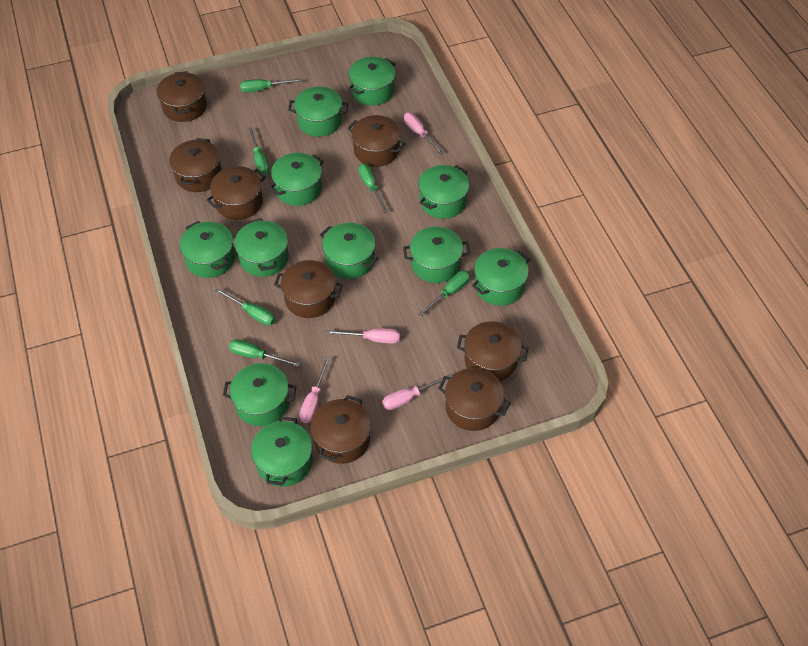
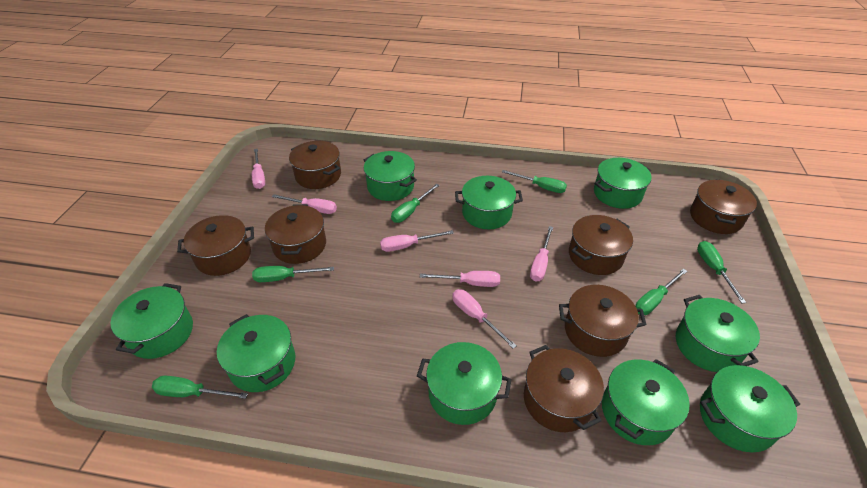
brown pot: [157,71,207,122] [169,138,222,192] [206,166,266,220] [274,260,343,318] [311,395,371,464] [347,115,405,167] [438,368,511,431] [457,321,528,381] = 8 -> [177,215,254,276] [265,204,326,264] [289,141,341,189] [524,345,604,432] [559,285,647,357] [569,215,633,275] [690,179,757,234] = 7
green pot: [180,221,235,278] [223,363,297,426] [234,218,289,277] [251,417,313,487] [269,153,324,206] [288,87,348,137] [320,223,379,279] [348,57,396,106] [403,227,470,283] [418,165,469,219] [472,248,530,306] = 11 -> [111,283,193,359] [217,314,295,392] [364,151,417,201] [417,342,512,425] [455,176,523,229] [594,158,651,209] [602,359,690,445] [676,295,760,372] [700,365,800,452] = 9
pink screwdriver: [299,357,330,423] [326,328,400,343] [382,374,452,410] [404,113,444,154] = 4 -> [252,149,265,189] [272,194,337,214] [380,230,454,252] [420,271,500,287] [452,289,517,349] [530,226,553,282] = 6

